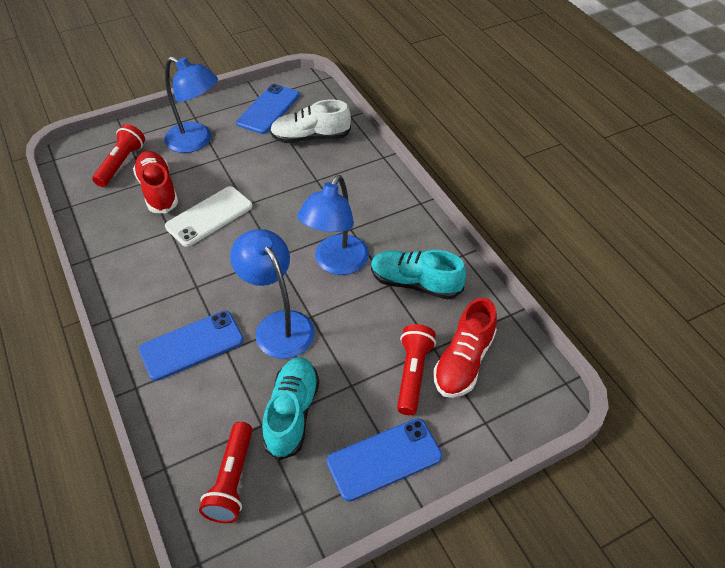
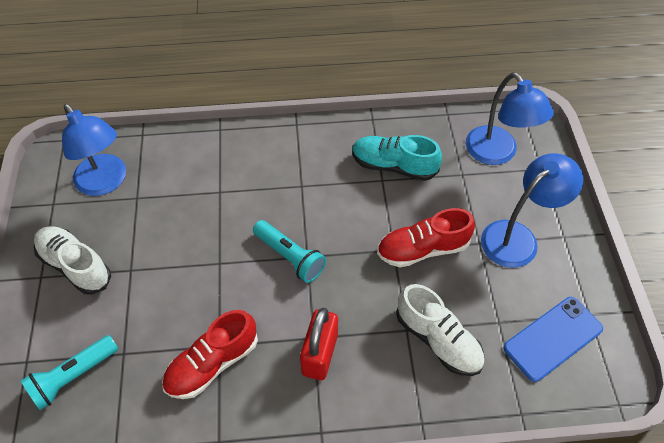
blue phone: [139,311,244,381] [236,84,300,134] [327,418,442,502] = 3 -> [503,297,603,382] = 1
red flashlight: [92,124,145,187] [199,422,252,523] [397,324,436,415] = 3 -> none = 0
red padlock: none = 0 -> [300,307,338,380] = 1
turquoise flashlight: none = 0 -> [21,335,118,410] [253,220,326,283] = 2
turquoise shoe: [262,357,319,460] [371,250,466,300] = 2 -> [352,135,442,181] = 1
white phone: [165,186,252,247] = 1 -> none = 0
white shoe: [270,100,351,143] = 1 -> [34,226,111,295] [396,284,484,376] = 2

